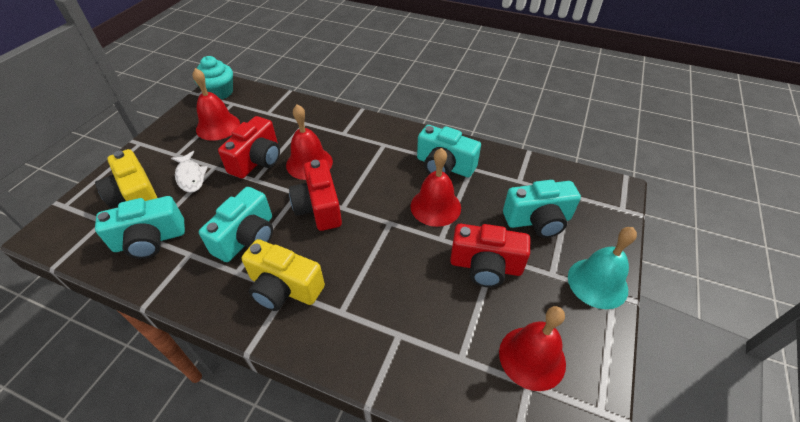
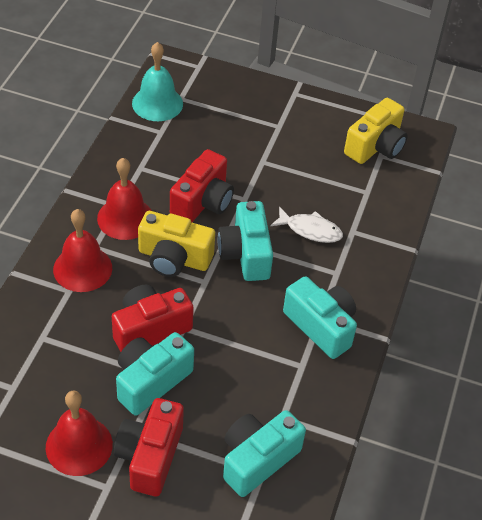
red bell: [192,68,240,141] [286,104,333,180] [410,148,461,227] [499,306,566,391] = 4 -> [46,391,113,476] [53,209,112,292] [97,158,152,240] = 3
turquoise cupcake: [194,56,233,99] = 1 -> none = 0

